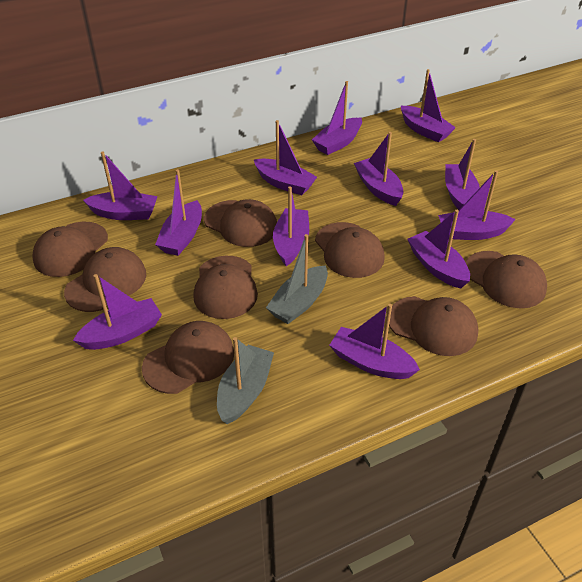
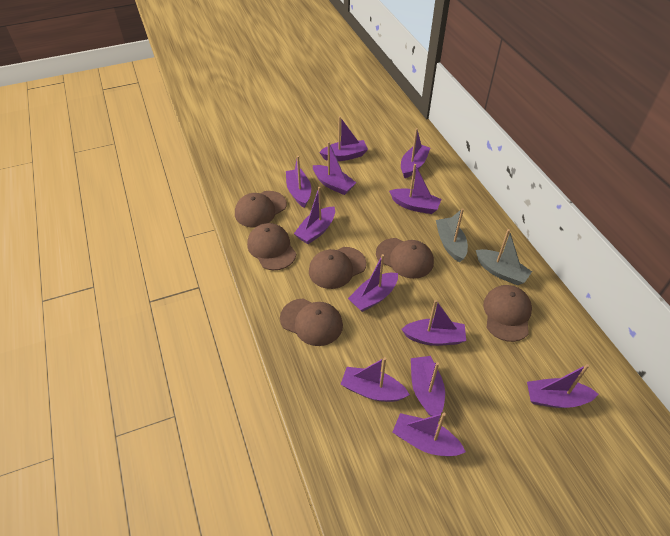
brown cap: [32,222,108,277] [64,247,146,312] [142,321,234,394] [193,256,258,319] [204,199,277,247] [315,222,385,278] [389,296,478,356] [465,251,547,308] = 8 -> [235,191,287,228] [247,223,296,270] [280,298,343,346] [309,247,366,289] [376,238,434,279] [483,285,532,342] = 6

